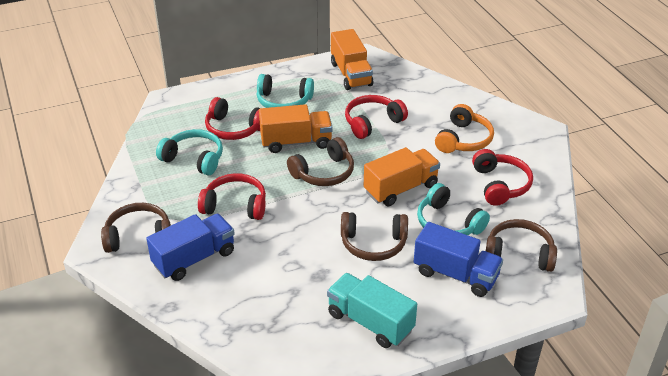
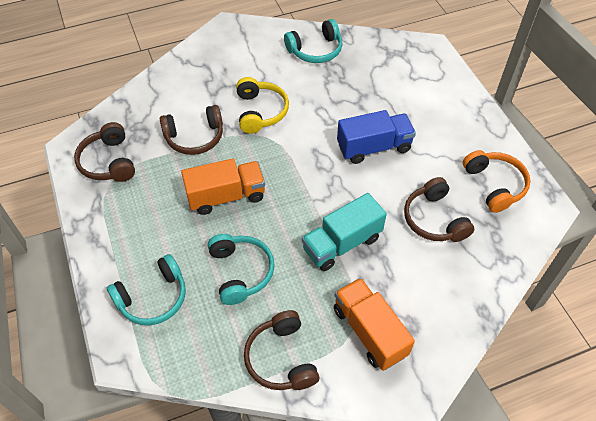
blue truck: [146,214,235,281] [414,222,503,297] = 2 -> [337,110,416,164] = 1
orange truck: [259,104,332,153] [331,29,373,90] [364,147,440,207] = 3 -> [181,159,265,215] [334,278,415,371] = 2
red headphones: [198,173,266,220] [205,97,260,140] [345,95,408,139] [472,149,533,206] = 4 -> none = 0
yellow headphones: none = 0 -> [236,77,289,134] = 1

